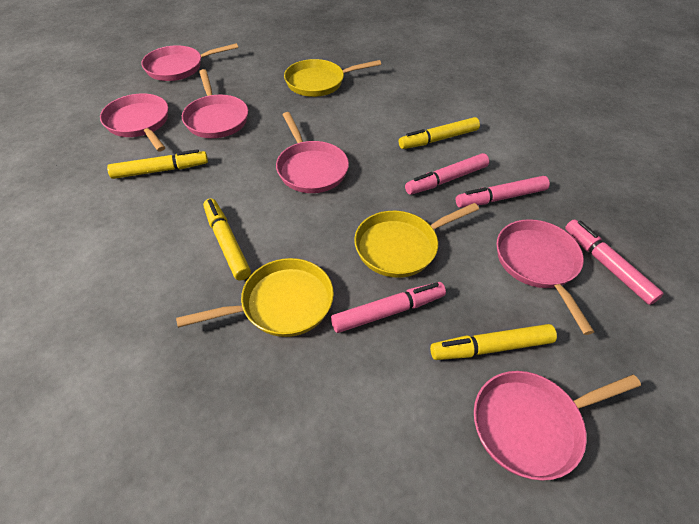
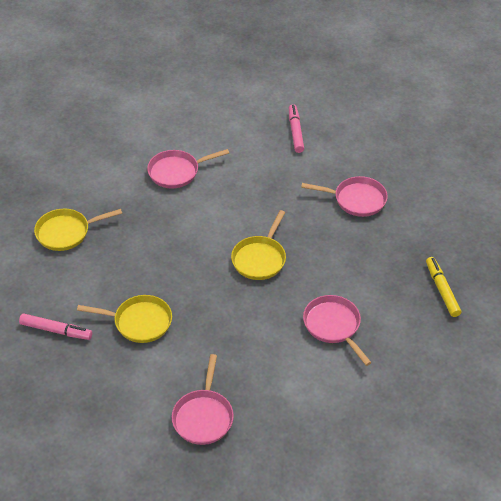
pink marker: [331,282,446,333] [405,153,489,195] [456,176,550,208] [565,219,664,305] = 4 -> [19,313,92,340] [289,104,304,153] = 2
pink pan: [100,93,168,151] [141,43,238,81] [182,69,248,138] [276,112,349,193] [474,371,641,481] [496,219,594,335] = 6 -> [147,149,229,189] [172,354,234,445] [301,176,388,217] [303,295,372,366] = 4
yellow marker: [107,149,208,179] [203,198,251,280] [399,117,480,149] [430,324,557,360] = 4 -> [426,257,461,317] = 1

